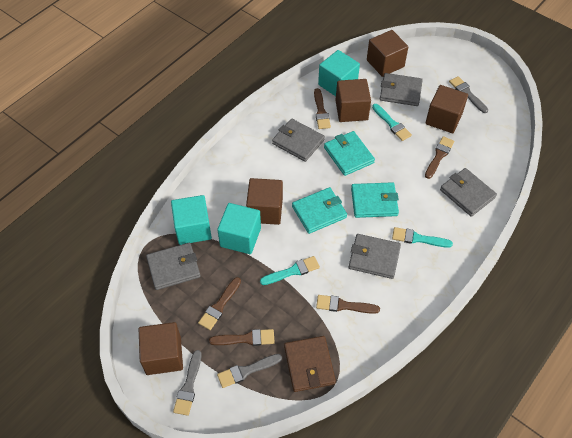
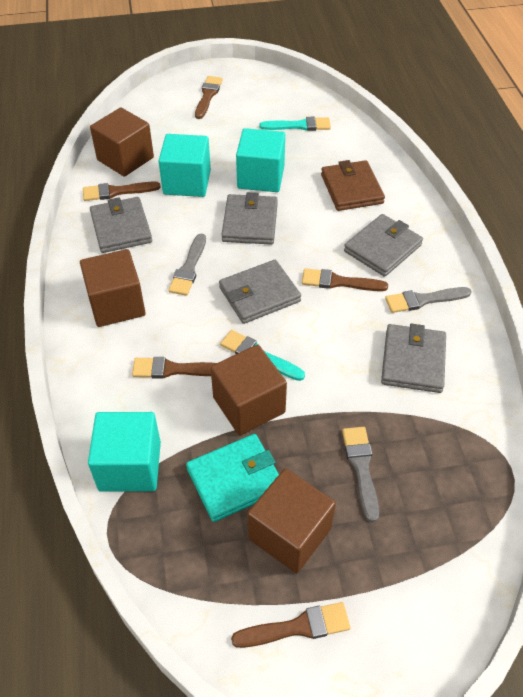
brown cube: [139,322,183,375] [246,178,283,225] [335,79,371,122] [367,30,408,77] [425,85,468,133] = 5 -> [80,249,146,327] [90,107,154,177] [211,345,287,435] [247,468,336,573] = 4
turquoise brush: [260,256,320,285] [372,104,412,141] [392,227,453,248] = 3 -> [220,330,305,381] [259,117,331,131] = 2
turquoise wallet: [292,187,347,234] [324,131,375,176] [351,182,399,218] = 3 -> [186,434,279,522] = 1

